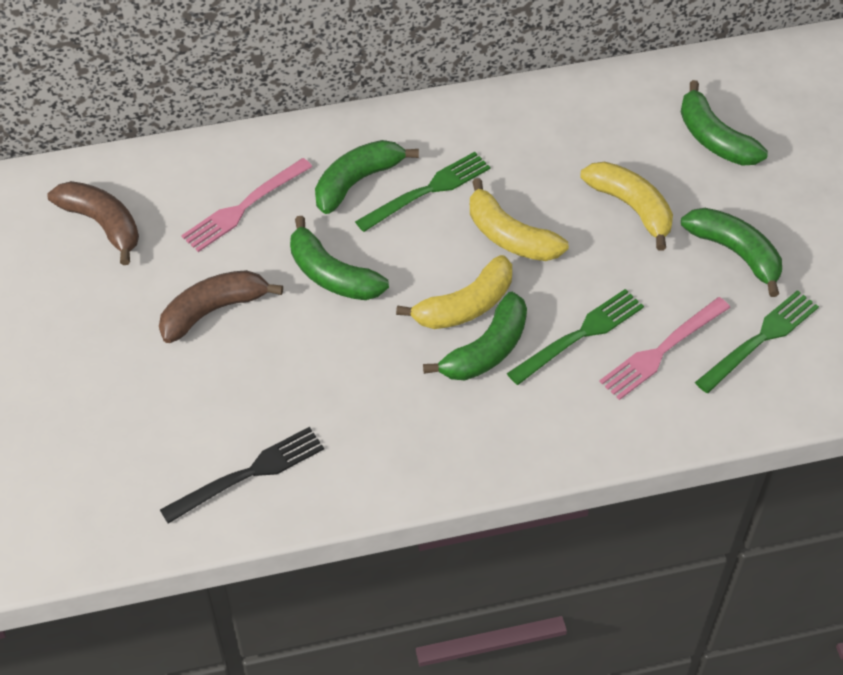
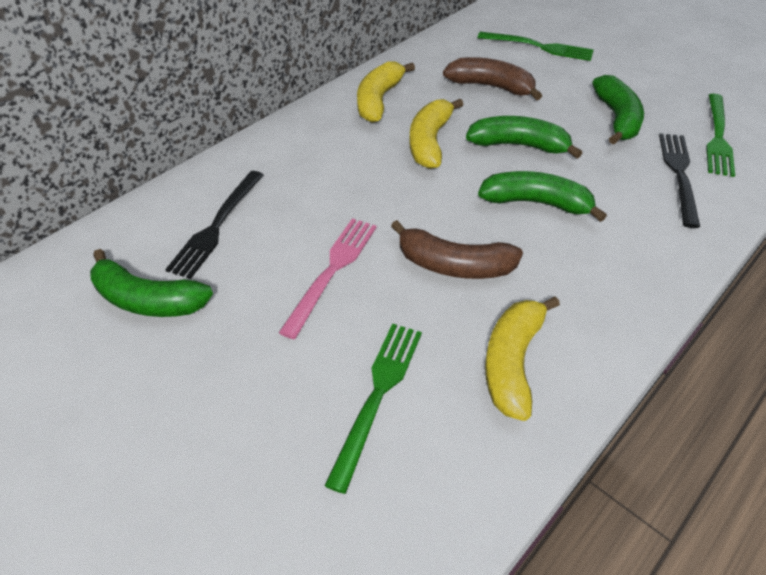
black fork: [160,427,324,523] = 1 -> [165,171,264,279] [659,133,700,228] = 2
green banana: [290,216,389,300] [315,140,419,214] [423,292,527,380] [681,80,768,166] [681,208,782,297] = 5 -> [90,249,213,317] [466,116,582,159] [478,171,607,222] [592,75,644,144] = 4
pink fork: [181,158,312,252] [599,297,730,400] = 2 -> [279,218,377,339] = 1

